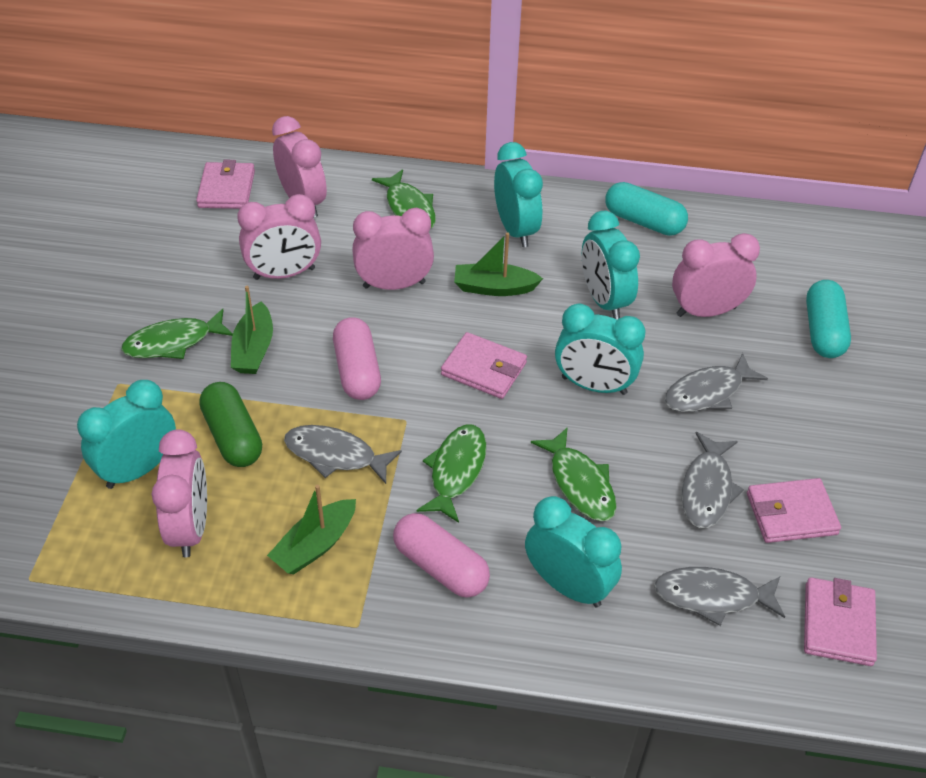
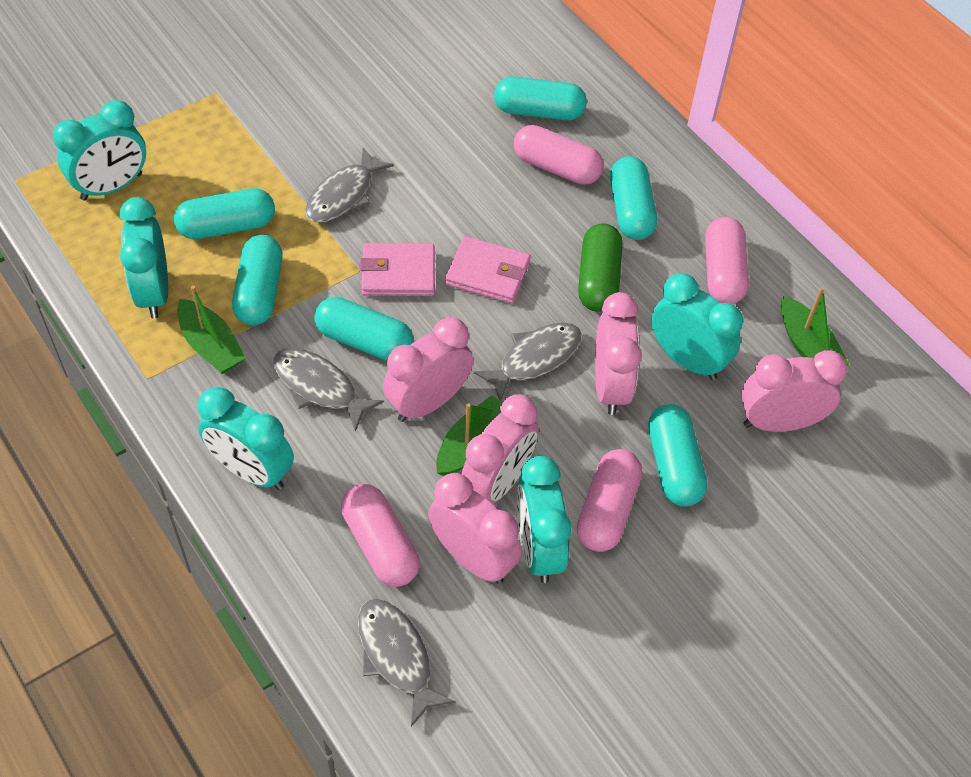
green fish: [121,309,233,359] [372,169,436,228] [417,425,486,523] [531,427,617,521] = 4 -> none = 0
pink capsule: [333,317,381,400] [393,513,490,598] = 2 -> [341,484,420,587] [514,125,603,185] [577,449,642,552] [705,217,749,304] = 4
pink wallet: [196,160,255,209] [441,332,527,399] [747,478,841,543] [804,577,877,666] = 4 -> [360,243,435,296] [445,236,531,304] = 2
turquoise capsule: [605,182,688,236] [806,280,851,358] = 2 -> [174,188,275,239] [232,235,283,326] [314,297,414,361] [494,77,587,120] [610,156,657,240] [648,404,707,507] = 6

